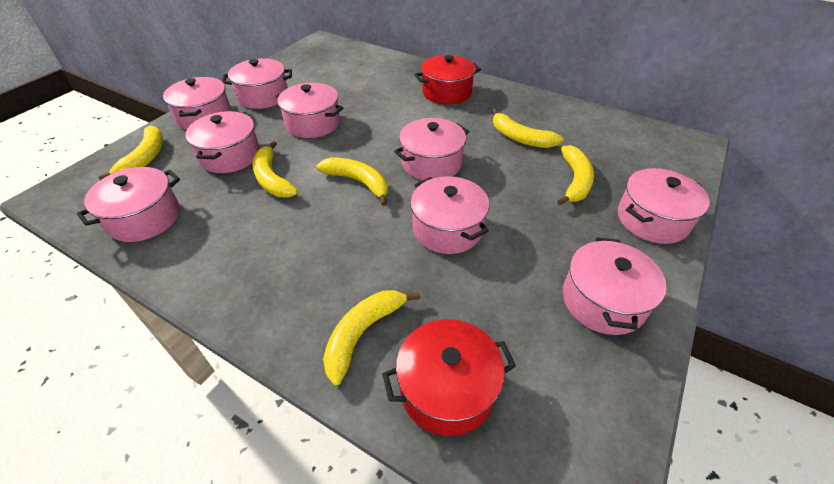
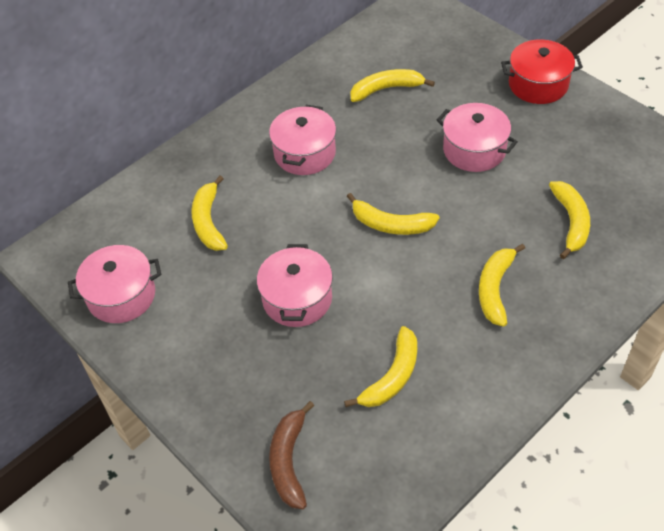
brown banana: none = 0 -> [269,401,314,509] = 1
pink pot: [77,167,180,242] [163,77,232,130] [185,111,260,173] [222,59,292,109] [275,83,344,138] [394,118,469,180] [410,176,489,254] [563,237,667,335] [618,168,710,244] = 9 -> [68,245,161,323] [257,244,333,327] [269,105,336,175] [437,103,518,172] = 4
red pot: [382,319,516,436] [414,55,481,105] = 2 -> [501,39,583,104] = 1

